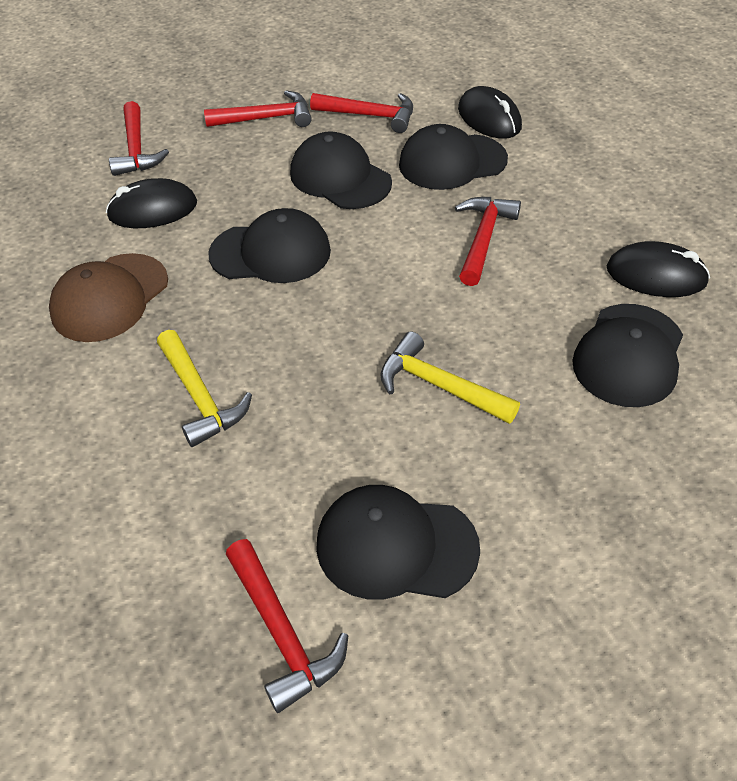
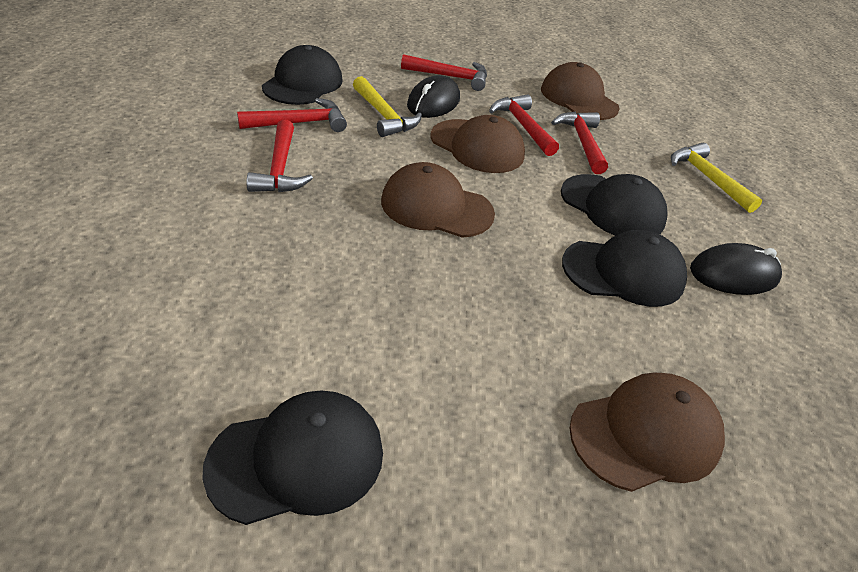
black cap: [208,208,331,283] [290,131,392,209] [316,485,480,599] [399,124,508,190] [572,304,683,407] = 5 -> [202,390,383,525] [262,45,343,105] [561,174,668,236] [562,230,687,307] = 4
black mouse: [106,178,197,228] [458,86,522,139] [606,241,710,297] = 3 -> [407,75,460,118] [690,243,782,295] = 2
brown cap: [49,253,168,342] = 1 -> [381,162,495,238] [431,115,525,173] [541,62,619,120] [570,373,725,492] = 4

